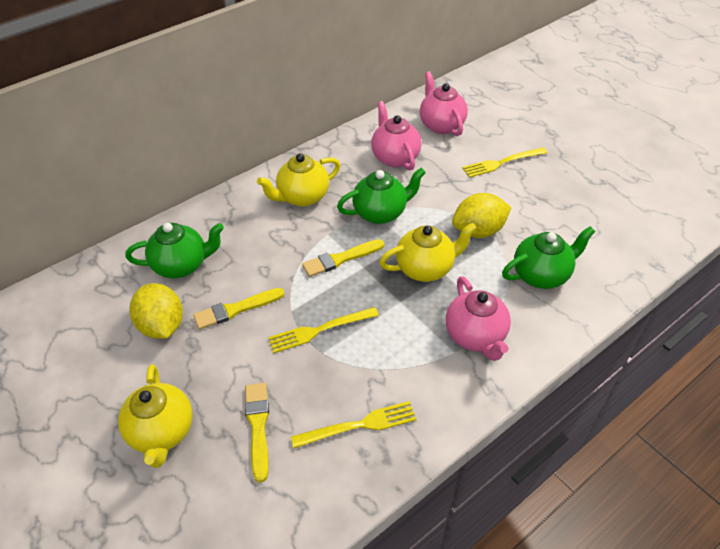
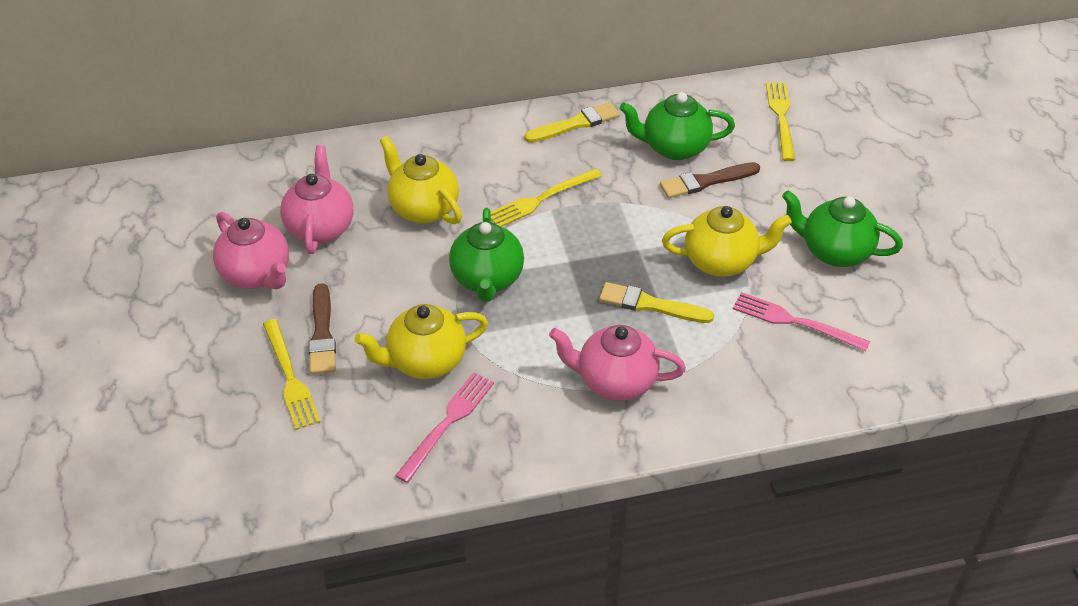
brown brush: none = 0 -> [309,283,336,374] [660,162,760,198] = 2
pink fork: none = 0 -> [395,372,494,483] [733,292,870,351] = 2
yellow brush: [193,288,285,330] [245,383,269,483] [302,239,384,277] = 3 -> [524,102,620,143] [599,282,714,323] = 2
yellow lemon: [130,283,183,339] [452,193,512,238] = 2 -> none = 0

